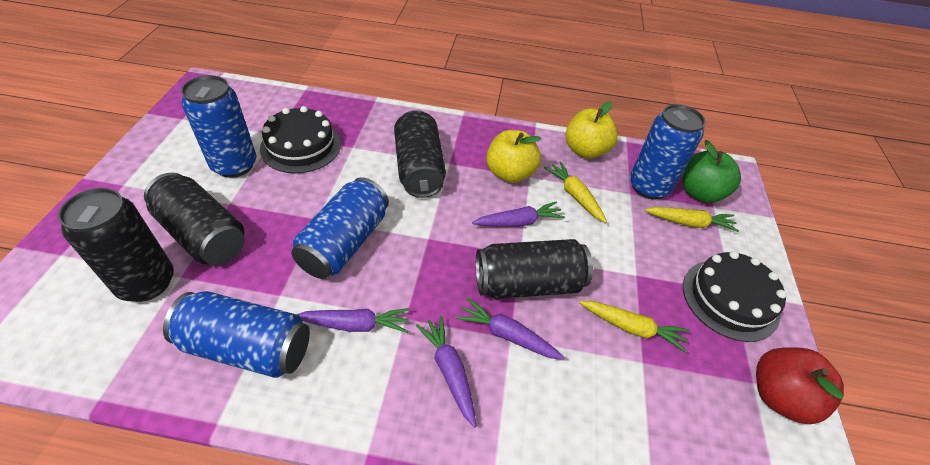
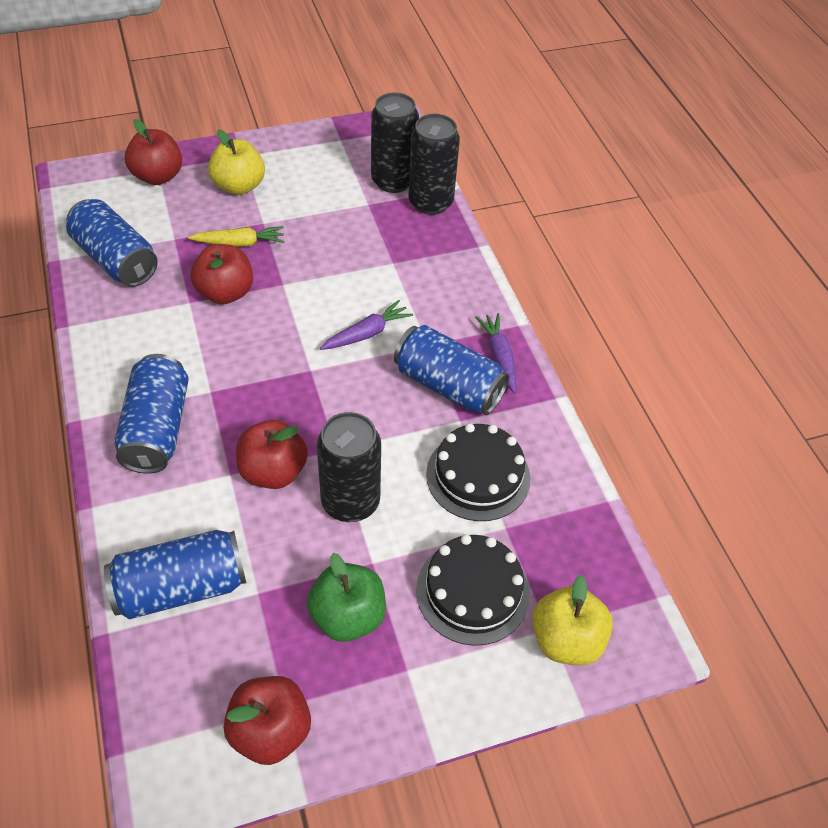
black can: [58,188,174,302] [144,173,245,265] [394,110,446,198] [476,239,593,299] = 4 -> [317,412,381,522] [371,92,419,193] [408,114,460,215] = 3
purple carrot: [297,308,410,333] [416,316,476,428] [456,298,565,360] [472,201,565,227] = 4 -> [320,300,413,350] [475,313,516,393] = 2
red apple: [756,347,844,424] = 1 -> [125,119,182,185] [190,244,253,304] [224,676,311,765] [236,420,308,489] = 4
yellow carrot: [544,161,607,223] [579,301,689,353] [645,207,739,232] = 3 -> [188,226,284,247] = 1

